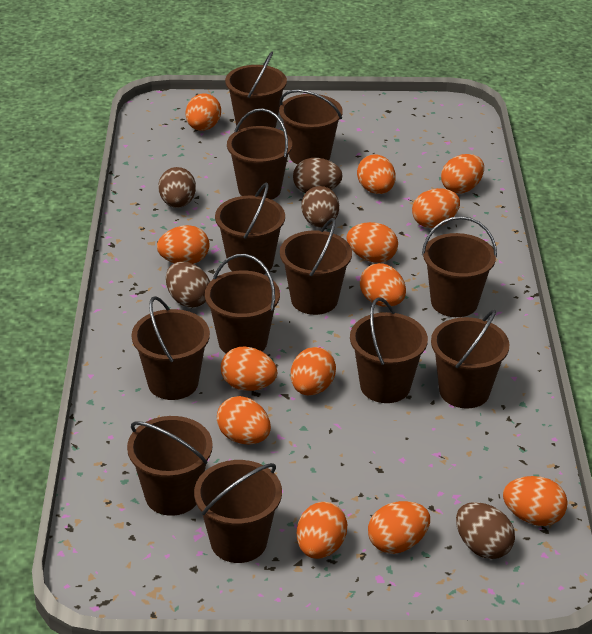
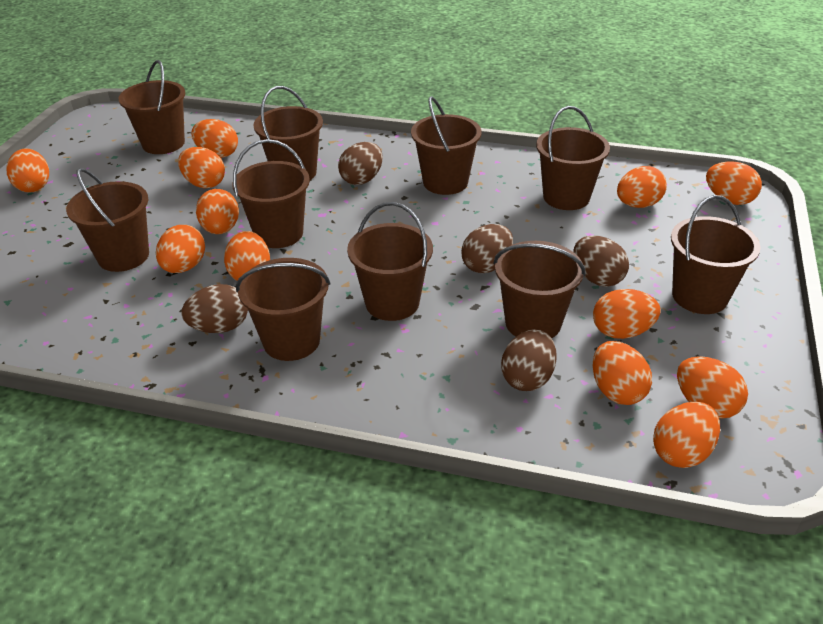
brown bucket: [127,416,213,516] [132,296,210,400] [194,460,282,563] [205,254,280,353] [215,182,285,274] [225,52,287,130] [227,108,292,200] [279,90,343,165] [280,218,352,315] [350,298,428,403] [422,216,497,317] [431,309,509,408] = 12 -> [66,168,149,272] [118,60,185,154] [232,139,310,248] [236,258,330,361] [254,86,323,180] [347,202,433,321] [411,96,482,195] [493,241,586,338] [536,106,610,210] [671,195,761,314] = 10
orange egg: [157,225,209,264] [186,94,221,131] [217,396,271,445] [221,347,277,391] [291,347,336,396] [297,502,347,559] [346,222,398,263] [357,154,396,194] [360,263,406,307] [368,501,430,554] [412,188,460,228] [441,154,484,194] [503,476,568,526] = 13 -> [6,148,49,193] [156,225,205,273] [178,147,225,188] [191,119,238,158] [196,189,239,234] [224,231,270,281] [593,289,661,339] [593,341,652,405] [617,166,667,208] [653,402,720,468] [677,356,748,419] [706,161,762,205] = 12

